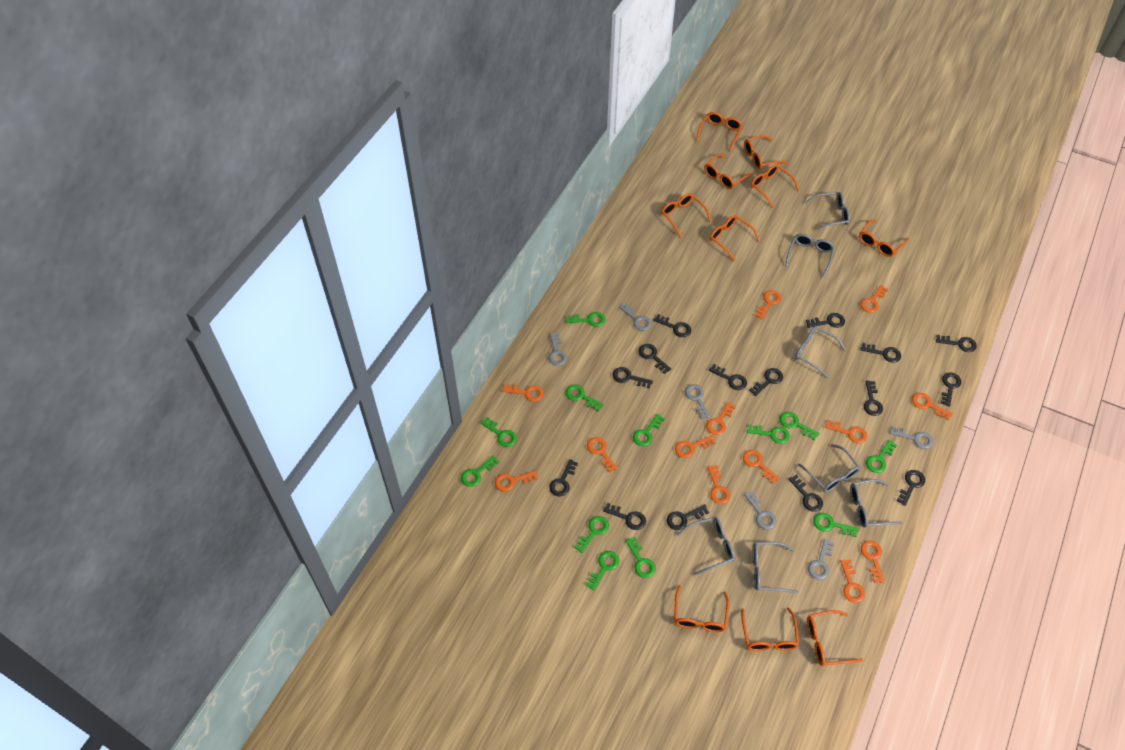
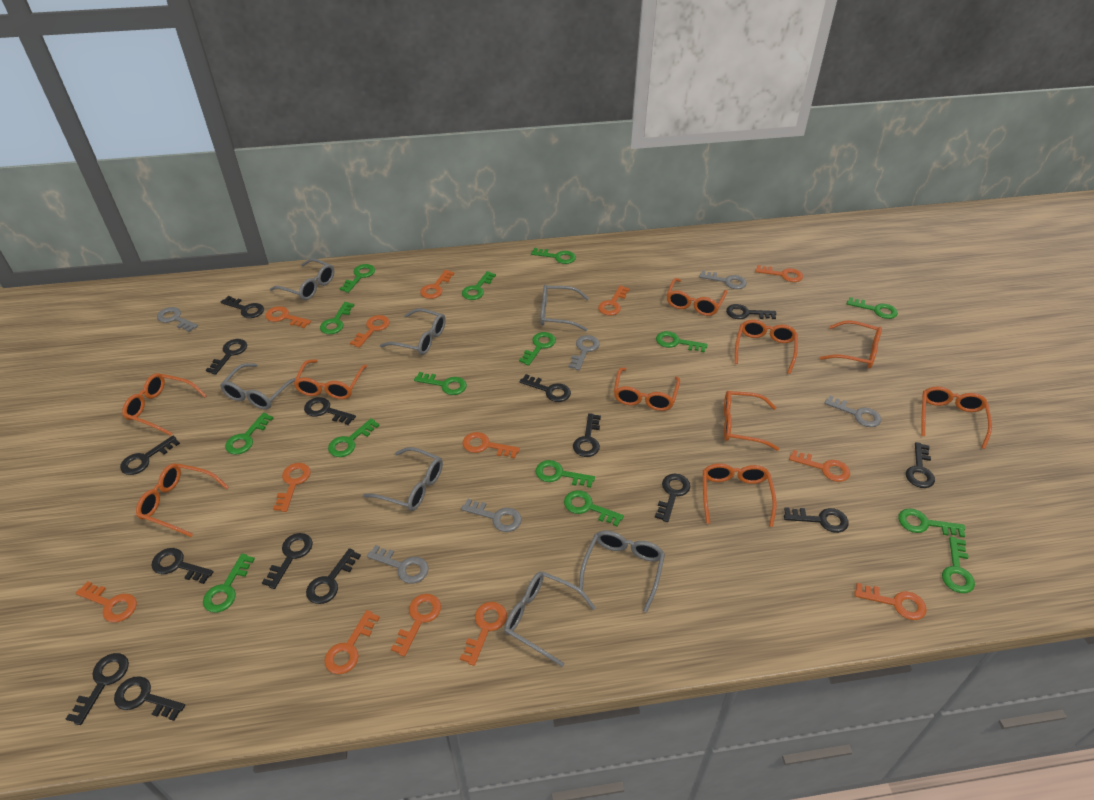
green key: [461,455,499,487] [481,417,517,447] [566,312,605,327] [566,385,604,411] [574,516,609,553] [585,551,619,591] [626,537,656,578] [633,414,665,446] [747,424,790,444] [780,412,820,440] [813,513,859,537] [866,440,897,473] = 12 -> [203,554,255,613] [225,413,273,455] [320,302,354,334] [328,418,380,457] [339,264,375,293] [414,372,467,395] [462,271,496,300] [519,332,556,366] [531,248,576,264] [535,460,595,488] [564,490,624,526] [656,331,708,353] [847,297,898,319] [898,508,965,537] [942,537,975,593] = 15

